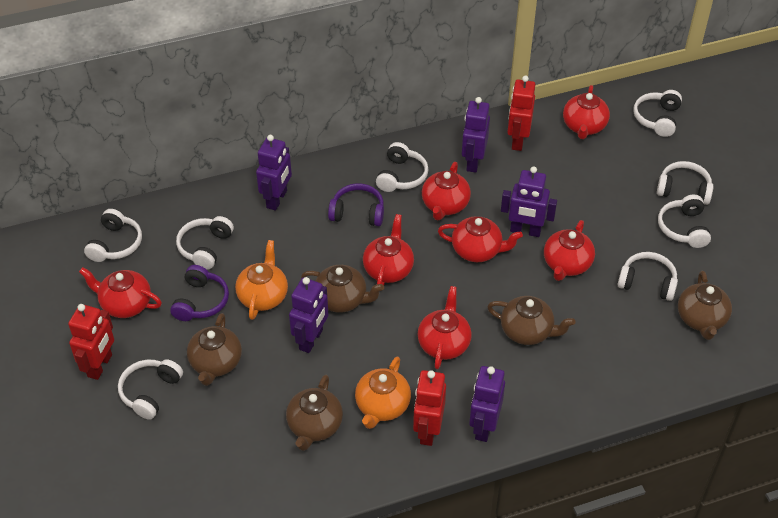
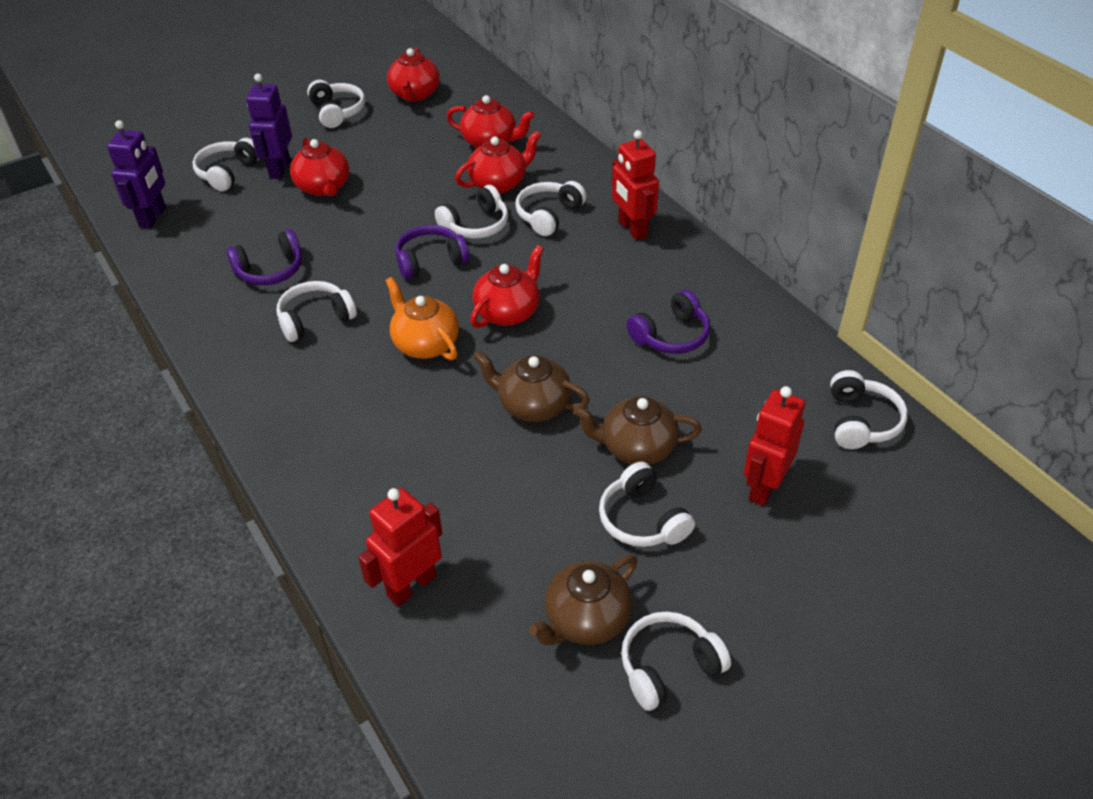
brown teapot: [187,313,242,386] [286,375,343,451] [301,265,384,313] [487,296,576,345] [678,271,732,340] = 5 -> [474,351,590,422] [529,555,638,645] [573,396,702,465] = 3
orange teapot: [235,240,288,320] [355,357,411,429] = 2 -> [385,277,459,360] = 1
purple headphones: [170,265,229,321] [328,184,384,226] = 2 -> [226,229,302,285] [395,225,470,279] [627,290,710,354] = 3
purple robot: [256,135,292,211] [289,277,329,353] [462,97,490,173] [469,366,505,442] [501,166,557,237] = 5 -> [107,120,166,229] [246,74,292,179] = 2
red teapot: [79,267,162,318] [363,214,414,285] [418,286,472,369] [422,162,471,220] [438,216,523,262] [544,220,595,281] [563,85,610,139] = 7 -> [290,138,349,196] [387,48,440,102] [446,95,535,148] [455,131,541,194] [470,245,544,328] = 5

